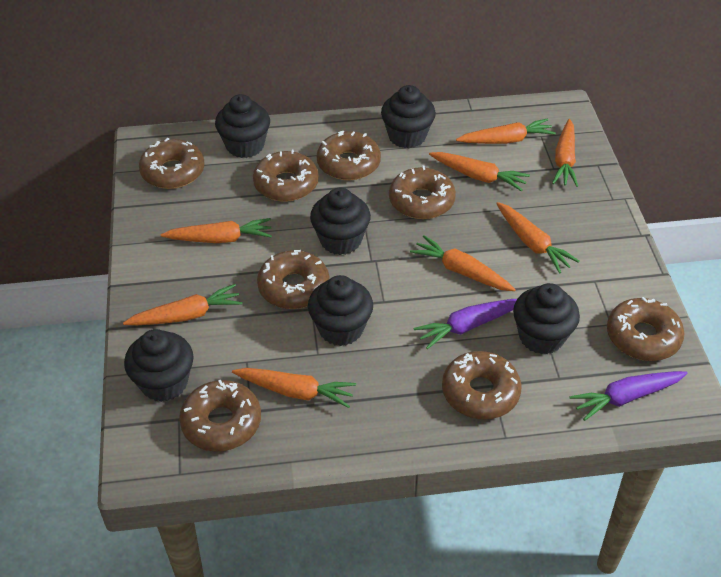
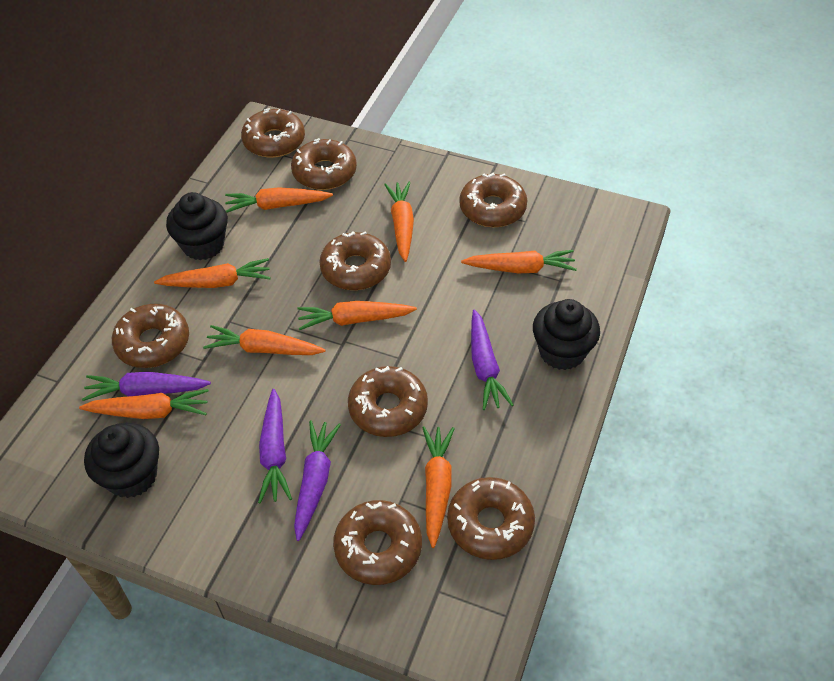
black cupcake: [124,329,194,402] [215,94,270,158] [308,275,373,346] [310,188,371,255] [381,85,436,149] [513,283,580,354] = 6 -> [84,423,159,498] [166,192,228,260] [533,299,600,370] = 3
purple carrot: [414,299,517,349] [569,371,688,421] = 2 -> [82,372,211,401] [258,389,292,503] [294,421,341,541] [471,309,513,410] = 4

